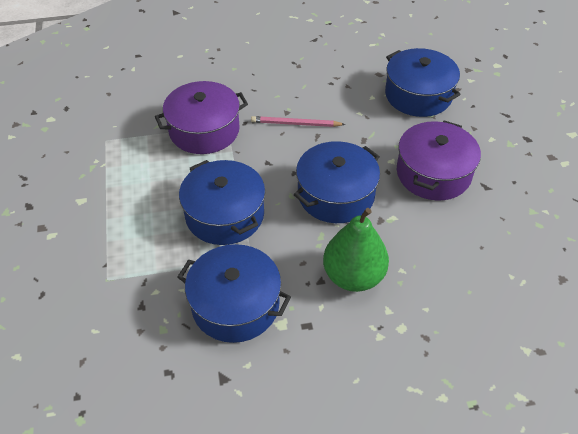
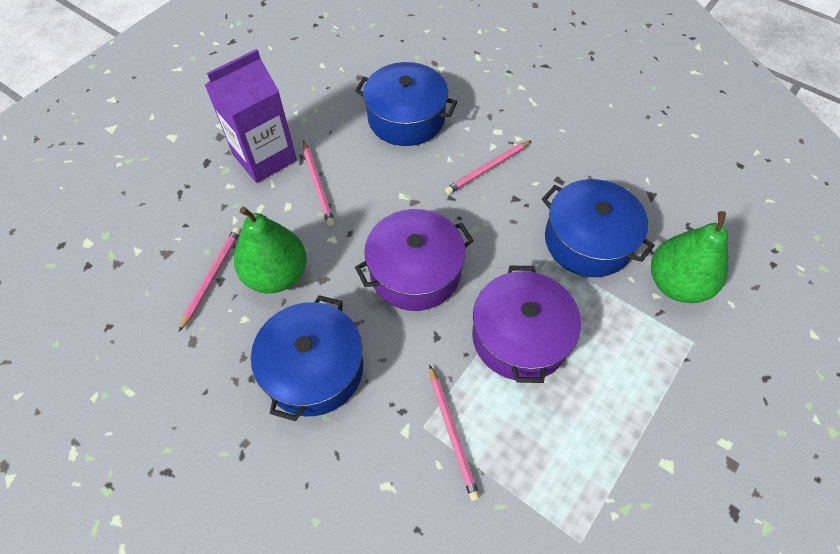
blue pot: [178,244,291,343] [179,160,265,245] [294,141,380,223] [385,48,461,117] = 4 -> [251,295,363,421] [355,62,457,146] [542,179,655,277] = 3
green pear: [323,208,389,292] = 1 -> [234,207,307,293] [651,211,728,303] = 2
pink pencil: [251,116,346,127] = 1 -> [179,227,241,332] [303,140,334,226] [429,365,480,501] [445,140,532,194] = 4
purple carton: none = 0 -> [205,49,297,183] = 1

